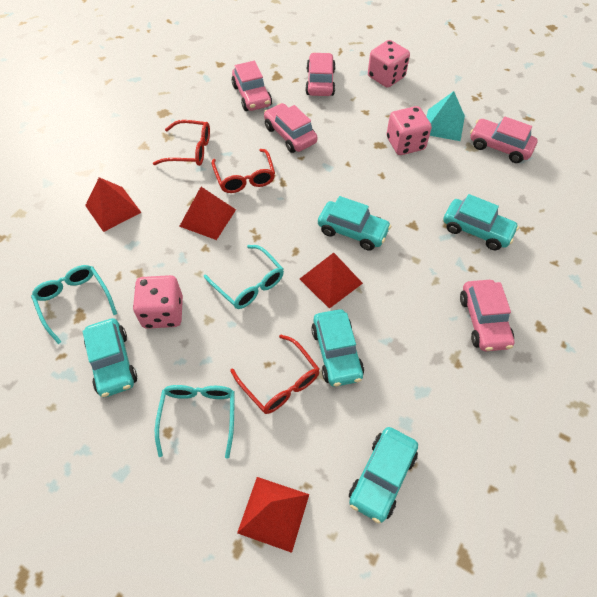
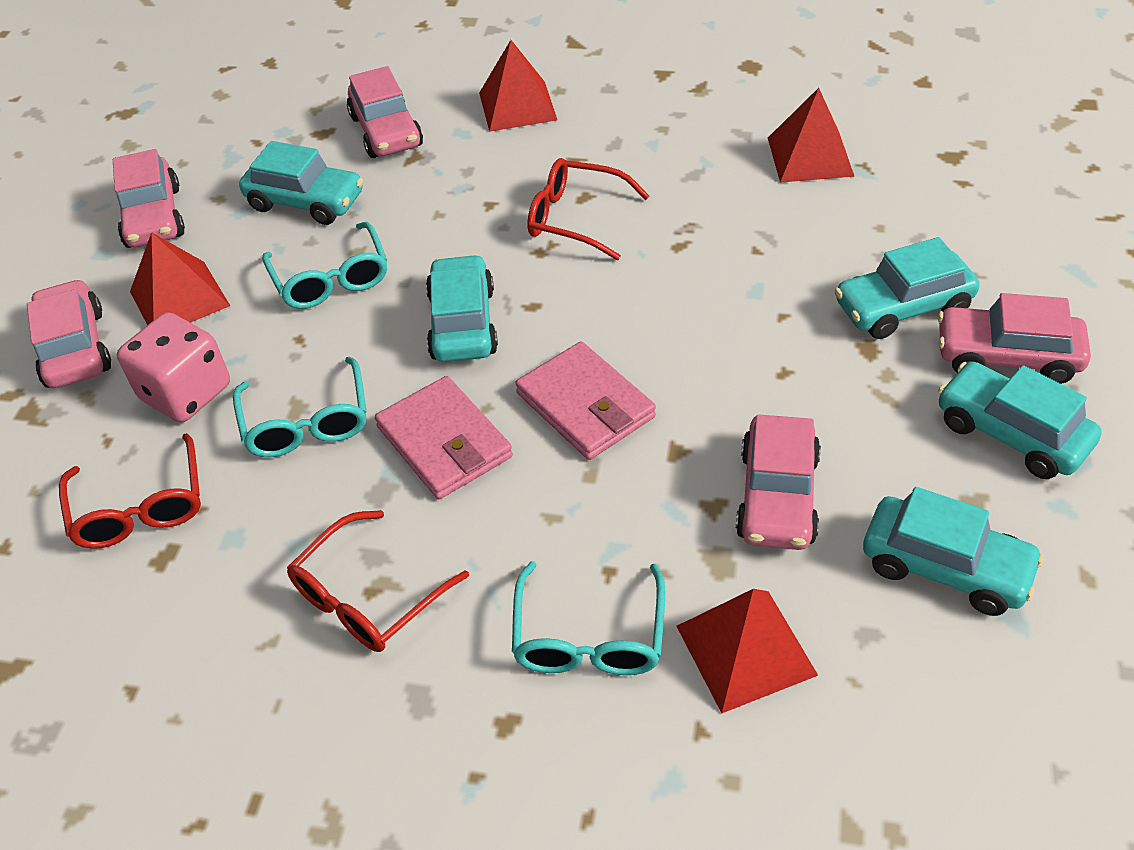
pink dice: [133,275,183,329] [368,40,410,88] [387,106,432,155] = 3 -> [117,312,230,422] = 1
pink wallet: none = 0 -> [375,376,513,499] [515,341,656,460] = 2
turquoise pyramid: [427,91,465,141] = 1 -> none = 0

